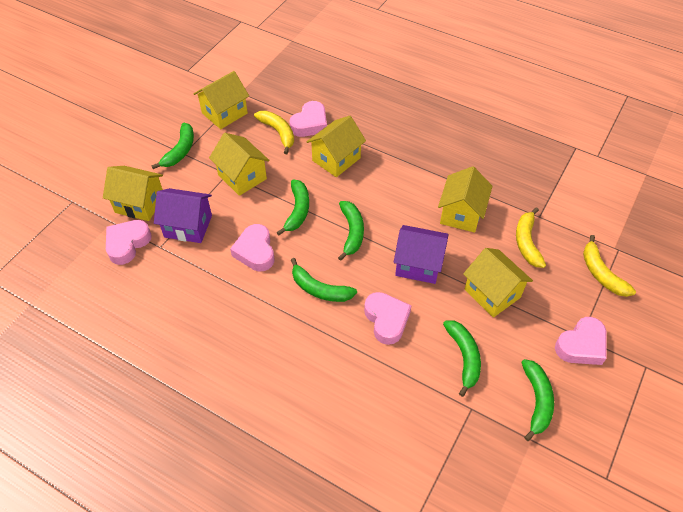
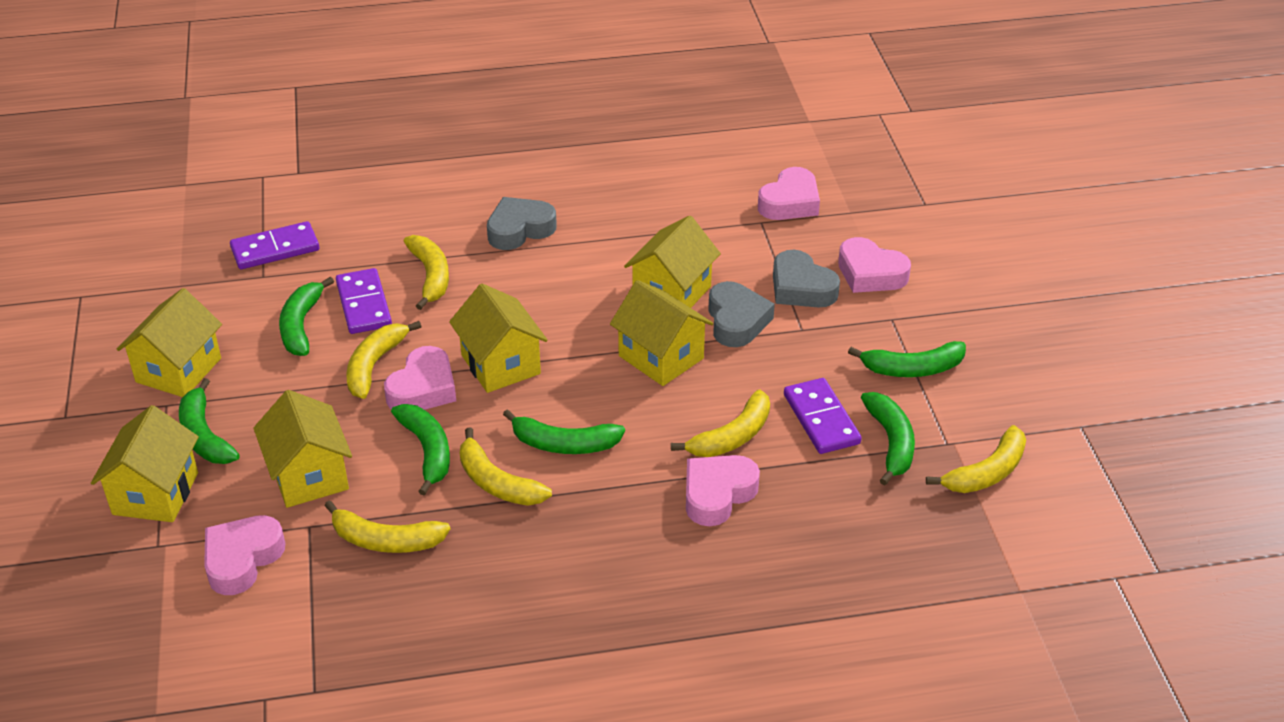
grey heart: none = 0 -> [487,197,557,250] [708,281,775,347] [773,250,840,308] = 3
purple domino: none = 0 -> [230,221,319,269] [336,268,392,334] [784,378,862,454] = 3
purple house: [154,188,212,243] [394,225,448,284] = 2 -> none = 0
yellow banana: [254,111,294,154] [516,207,546,268] [583,235,636,297] = 3 -> [324,500,450,553] [346,321,421,399] [404,235,449,310] [460,427,552,506] [671,390,770,457] [926,425,1026,493] = 6

